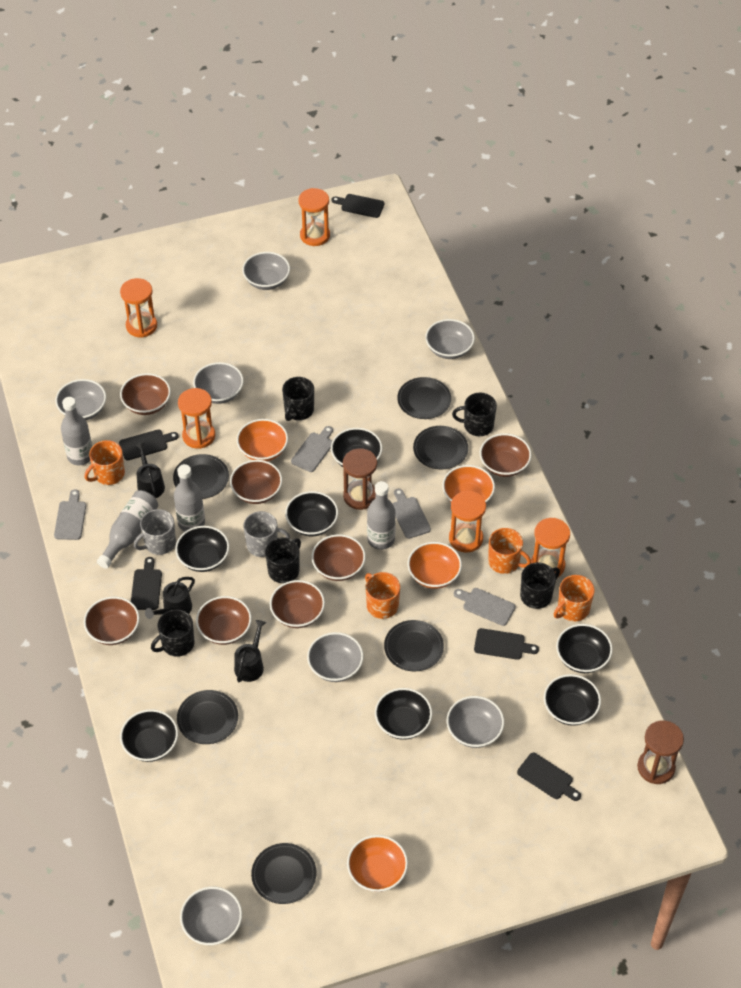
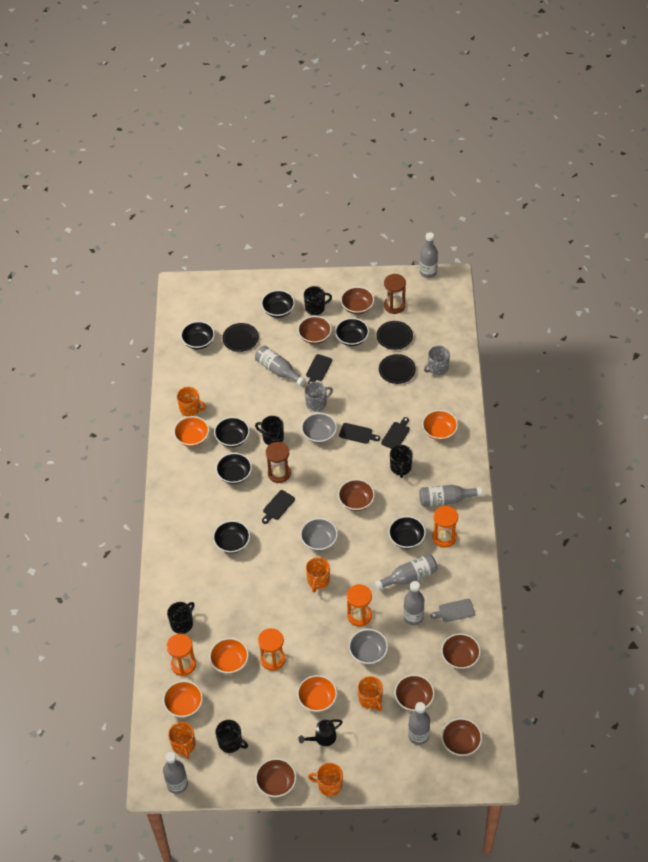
black cutting board: [119,429,179,460] [131,557,162,610] [331,194,385,218] [474,628,539,660] [517,753,581,801] = 5 -> [262,490,295,524] [306,354,332,384] [339,423,380,444] [381,417,410,449] = 4
black plate: [173,454,229,499] [177,690,238,744] [251,843,317,904] [384,620,444,671] [397,377,451,419] [413,426,468,469] = 6 -> [222,323,259,352] [376,321,413,350] [379,354,416,384] = 3
black watering can: [136,442,165,498] [145,577,195,619] [234,620,266,682] = 3 -> [298,719,343,746] = 1
grey bottle: [61,397,92,465] [97,490,158,569] [174,464,205,532] [367,481,396,550] = 4 -> [163,752,188,794] [255,346,305,386] [375,554,438,590] [404,581,424,625] [408,702,430,745] [420,232,438,278] [420,485,482,507] = 7
grey bowl: [55,379,106,420] [180,887,242,945] [193,362,244,404] [242,252,290,290] [307,632,364,682] [425,319,475,359] [447,696,504,748] = 7 -> [300,518,338,551] [301,413,337,443] [349,629,388,665] = 3
grey cutting board: [54,489,86,540] [291,426,333,472] [392,488,431,539] [454,588,516,626] = 4 -> [430,599,475,622] = 1
orange bowl: [237,419,288,461] [347,835,408,892] [408,542,462,589] [442,465,495,503] = 4 -> [163,681,203,718] [174,416,209,447] [209,638,249,674] [297,675,337,712] [422,410,458,440] = 5
orange hourglass: [120,278,157,338] [178,388,215,449] [299,188,330,246] [449,491,486,553] [531,518,570,577] = 5 -> [167,634,196,676] [258,628,286,671] [347,584,372,626] [433,506,458,548] = 4
orange mug: [85,440,125,485] [365,572,400,619] [488,528,531,574] [554,575,594,621] = 4 -> [168,722,195,760] [177,387,206,417] [306,557,330,592] [308,763,343,797] [358,676,383,712] = 5

